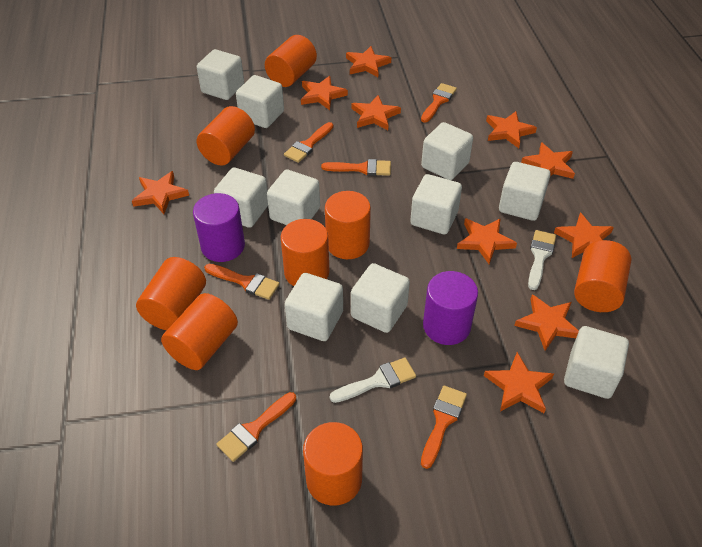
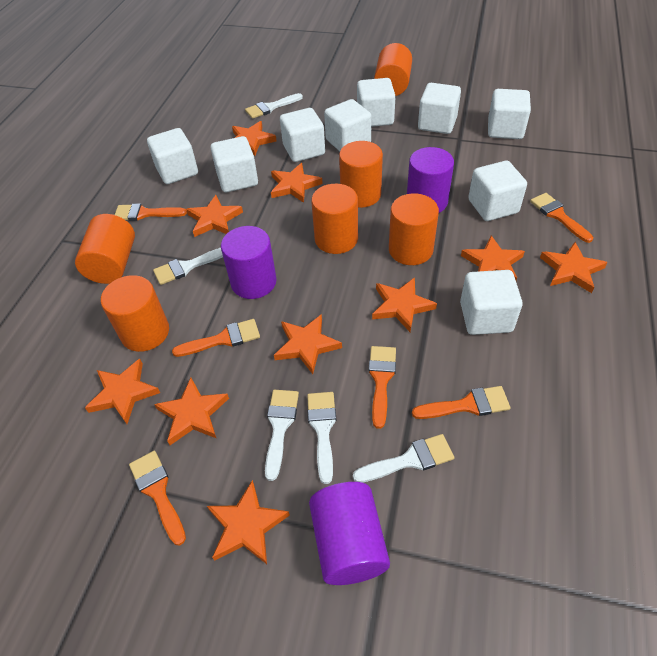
orange cylinder: [136,257,206,330] [161,293,238,370] [197,106,255,166] [265,35,317,87] [281,219,329,286] [303,422,363,506] [325,191,371,259] [574,240,632,312] = 8 -> [75,214,135,284] [101,275,169,352] [311,184,358,254] [339,141,383,208] [374,43,412,96] [389,194,439,265] = 6
purple cylinder: [193,193,245,262] [423,271,478,345] = 2 -> [221,226,277,299] [309,482,390,585] [407,147,454,213] = 3
white brush: [330,358,416,403] [528,230,556,290] = 2 -> [153,248,223,285] [245,93,303,119] [265,390,299,481] [307,392,336,484] [353,434,454,483] = 5
white cube: [197,49,244,100] [214,168,268,228] [236,75,284,128] [267,170,320,225] [285,273,343,341] [351,263,410,333] [410,174,462,234] [421,122,473,180] [499,162,551,221] [564,326,629,399] = 10 -> [147,128,198,184] [211,136,258,192] [280,108,325,162] [324,99,372,151] [357,78,396,127] [418,83,461,134] [460,270,523,335] [468,161,527,221] [488,89,531,139] = 9

